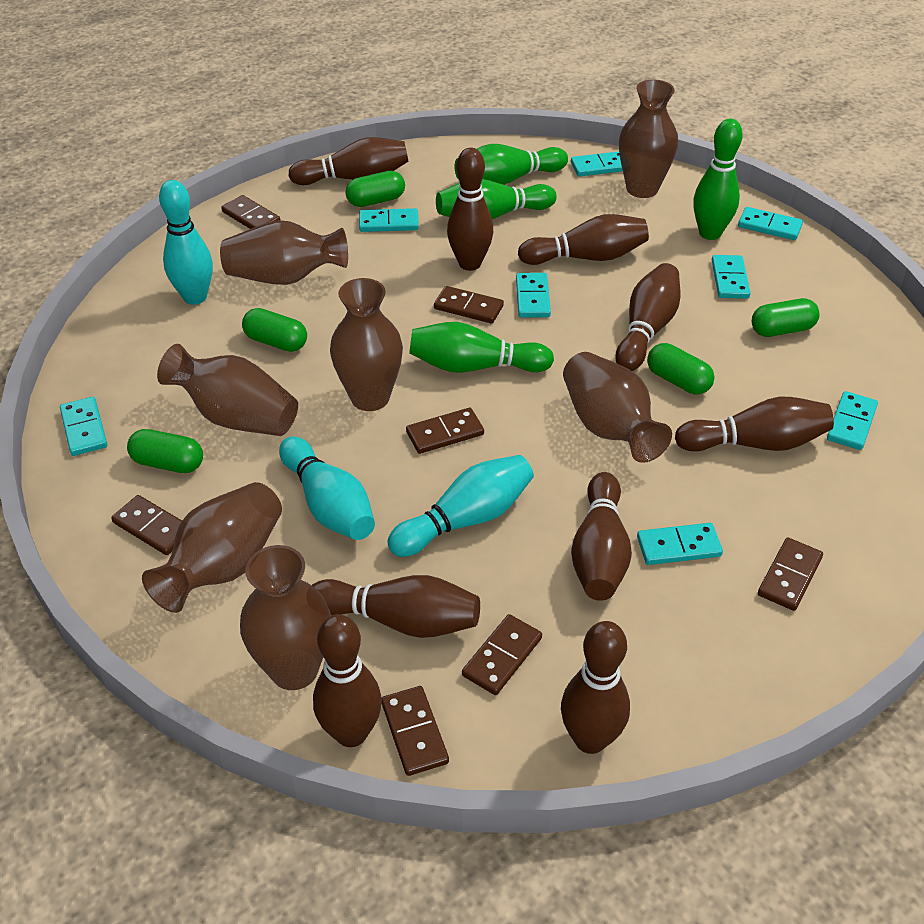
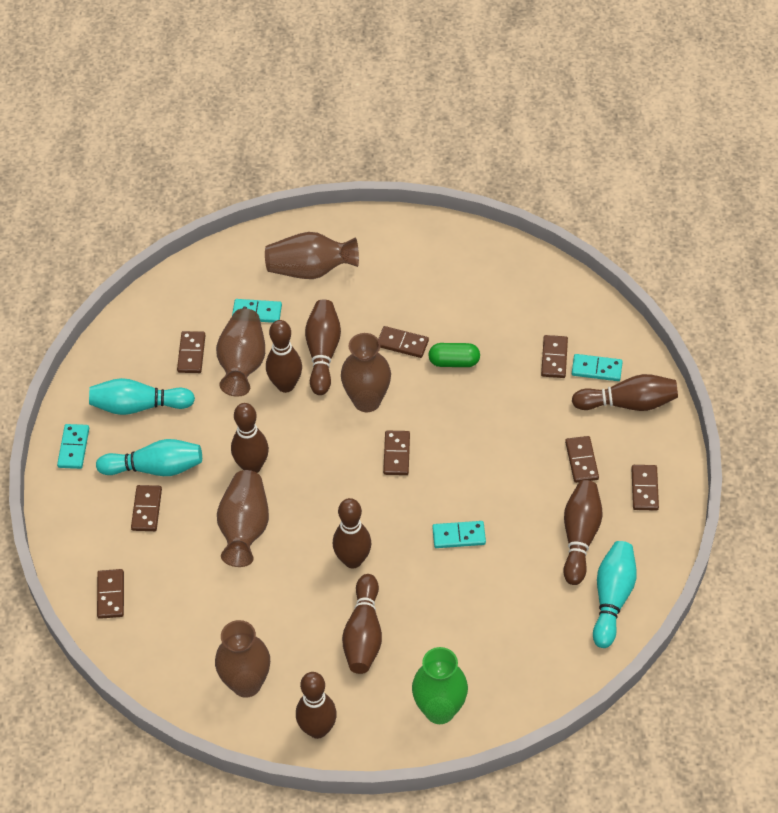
brown bowling pin: [289,137,408,185] [312,575,480,638] [313,614,382,747] [447,148,493,271] [518,214,649,265] [561,621,630,754] [571,472,632,601] [615,263,681,371] [675,397,834,452] = 9 -> [231,403,269,473] [266,320,302,393] [296,672,337,739] [305,299,341,395] [333,498,371,568] [342,574,382,674] [563,480,603,585] [572,374,678,411] = 8
brown domino: [111,495,182,555] [221,195,280,229] [382,686,449,776] [406,408,484,454] [434,286,504,323] [462,614,542,695] [758,538,823,611] = 7 -> [97,569,124,619] [131,485,162,531] [177,331,205,373] [378,326,429,358] [383,431,410,475] [541,335,568,378] [565,436,599,483] [631,465,659,511] = 8
brown vase: [142,482,282,613] [157,344,298,436] [220,220,348,285] [240,545,331,690] [330,278,403,411] [563,352,672,463] [619,80,678,198] = 7 -> [215,620,270,698] [216,308,265,397] [217,470,269,567] [265,232,359,279] [341,333,391,412] = 5
green bowling pin: [409,322,554,373] [436,179,557,219] [454,144,568,185] [693,119,743,240] = 4 -> none = 0
green capsule: [127,429,203,473] [242,308,307,352] [345,171,405,207] [647,343,715,394] [752,298,819,337] = 5 -> [428,343,480,367] = 1
green vase: none = 0 -> [412,647,468,724] = 1
turquoise domino: [60,397,107,456] [359,208,419,232] [516,273,551,317] [571,151,623,177] [637,523,723,565] [712,255,751,299] [738,207,803,240] [827,391,878,450] = 8 -> [57,424,89,469] [232,299,282,323] [432,521,486,548] [572,354,623,381] = 4

